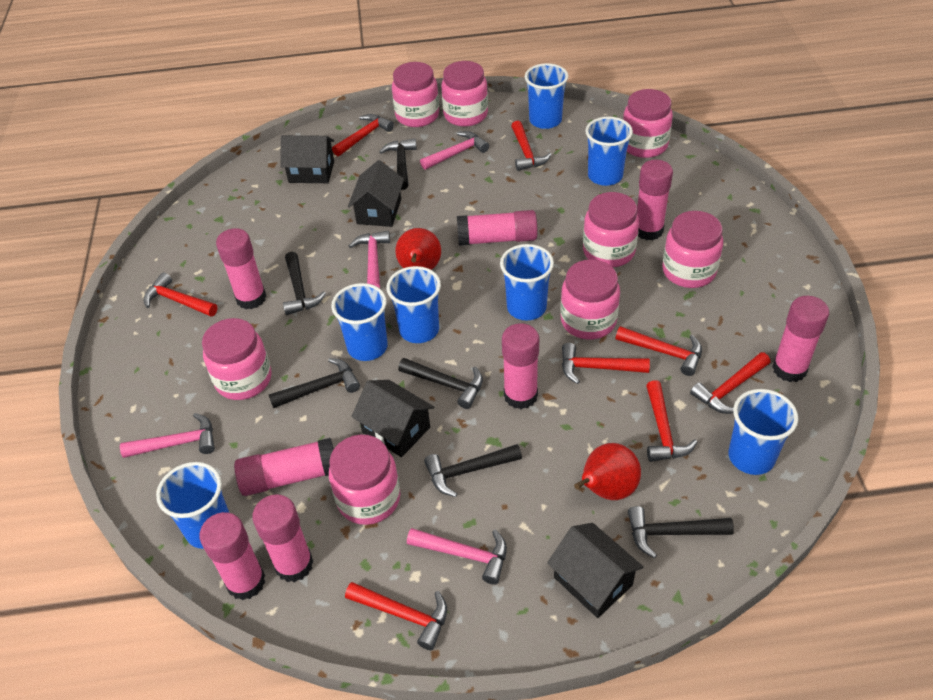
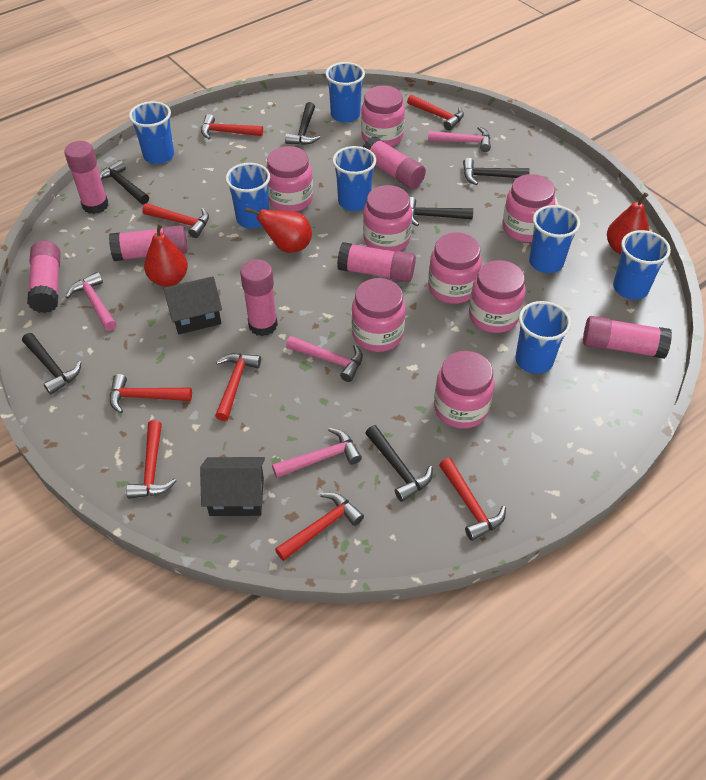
black house: [280,135,334,183] [348,160,404,227] [351,380,434,457] [547,523,644,618] = 4 -> [163,276,222,334] [200,457,265,516] = 2
pink glue stick: [199,512,265,600] [216,228,266,309] [234,438,334,496] [252,494,313,582] [457,210,538,246] [502,323,539,409] [637,160,673,240] [772,296,829,382] = 8 -> [27,241,60,313] [64,141,108,214] [109,225,188,261] [240,259,278,336] [337,242,416,282] [363,136,426,189] [583,316,672,359] = 7
red pear: [395,228,441,270] [574,443,641,500] = 2 -> [144,223,188,287] [246,207,312,253] [607,192,649,254] = 3

